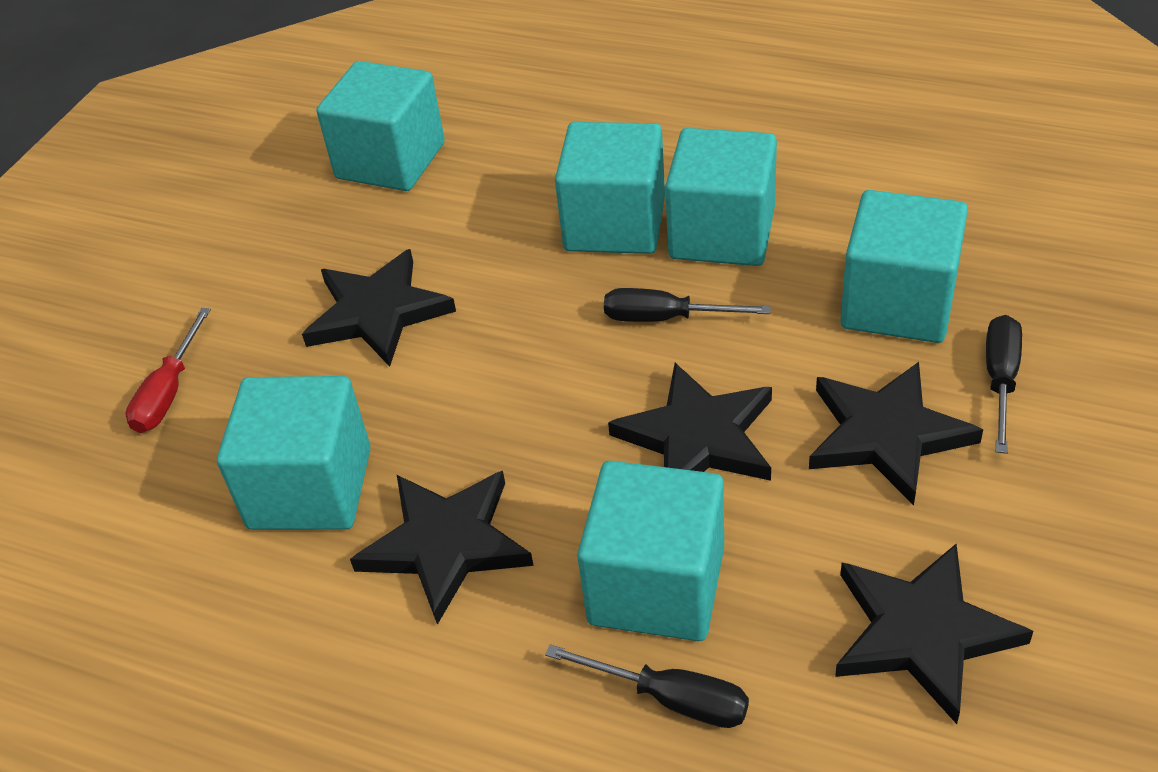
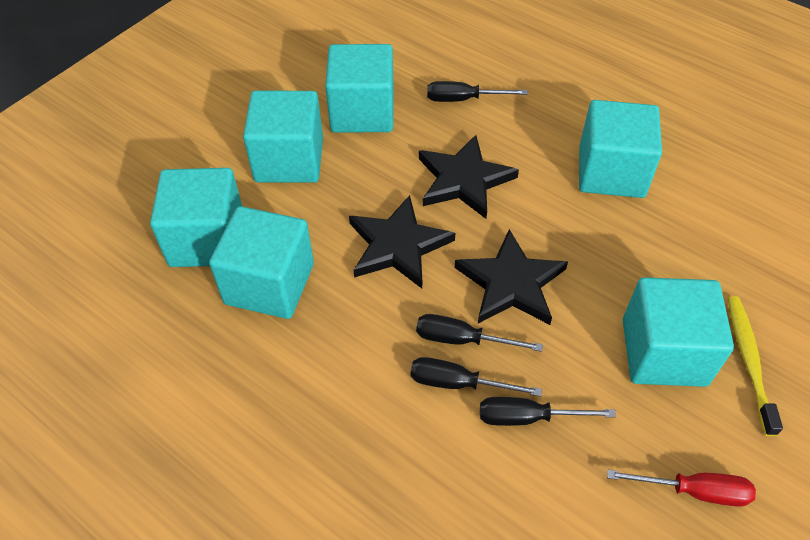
black screwdriver: [545,644,749,728] [604,288,771,322] [986,315,1022,454] = 3 -> [411,357,542,397] [416,314,543,352] [427,81,528,102] [480,397,616,426] = 4
black star: [302,249,456,367] [350,471,534,625] [608,363,772,481] [809,362,983,506] [835,543,1033,724] = 5 -> [349,195,455,289] [419,135,519,219] [454,229,568,325] = 3
yellow toothbrush: none = 0 -> [728,296,783,436] = 1

